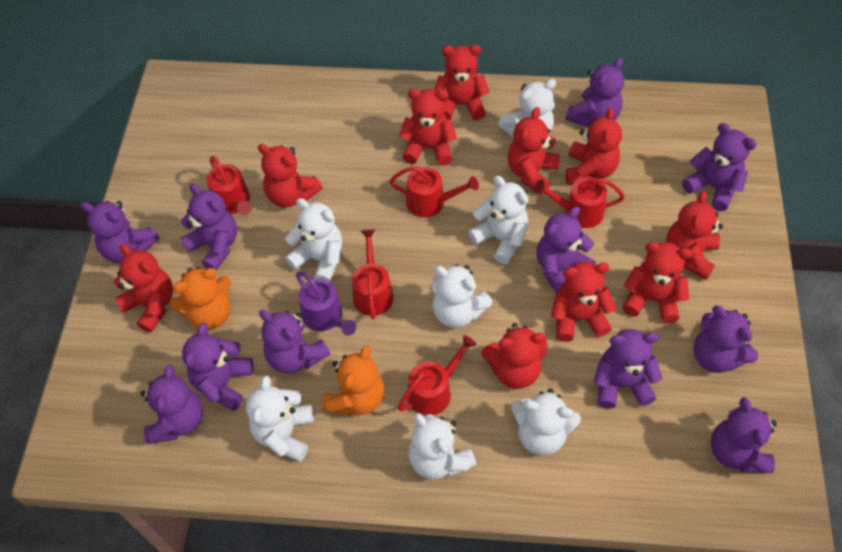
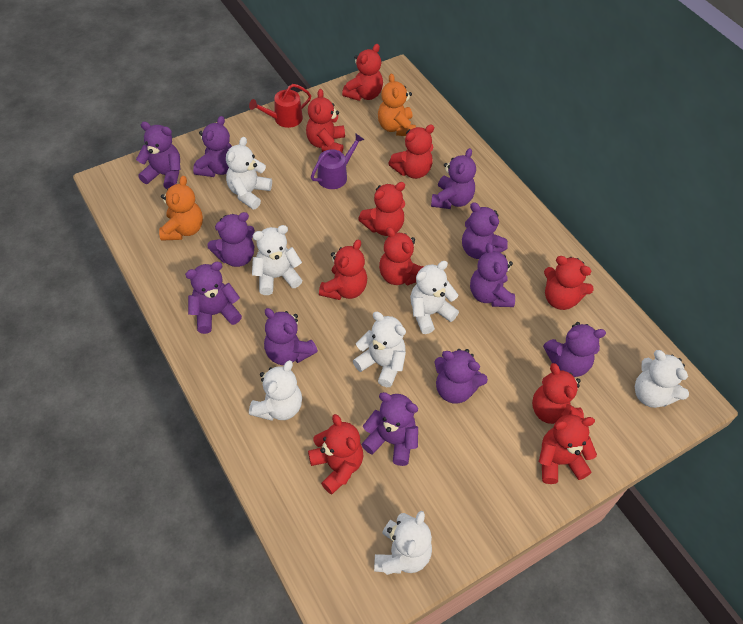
red watering can: [207,156,252,215] [352,229,394,319] [390,166,479,217] [398,335,476,415] [534,177,625,228] = 5 -> [249,84,311,128] = 1

